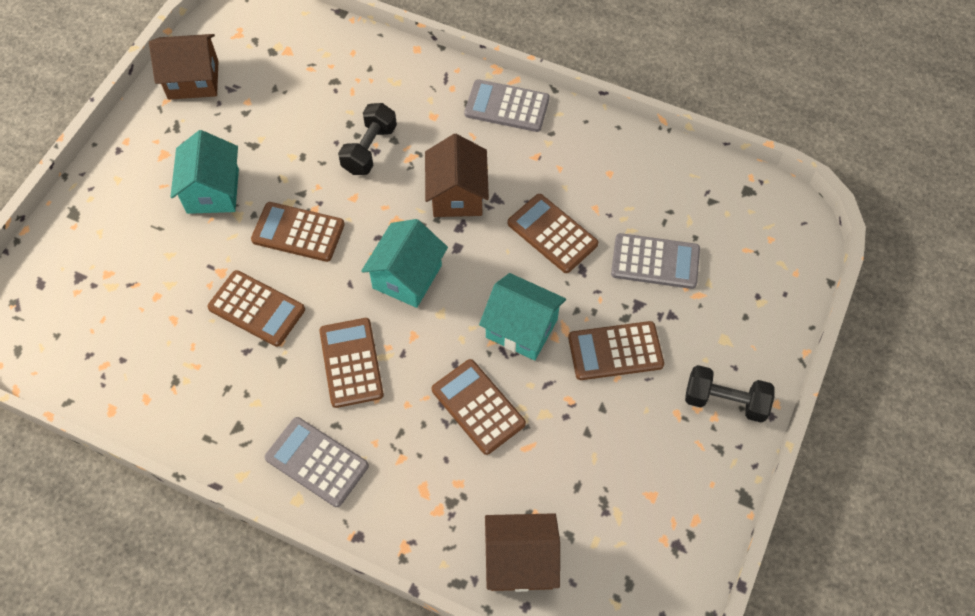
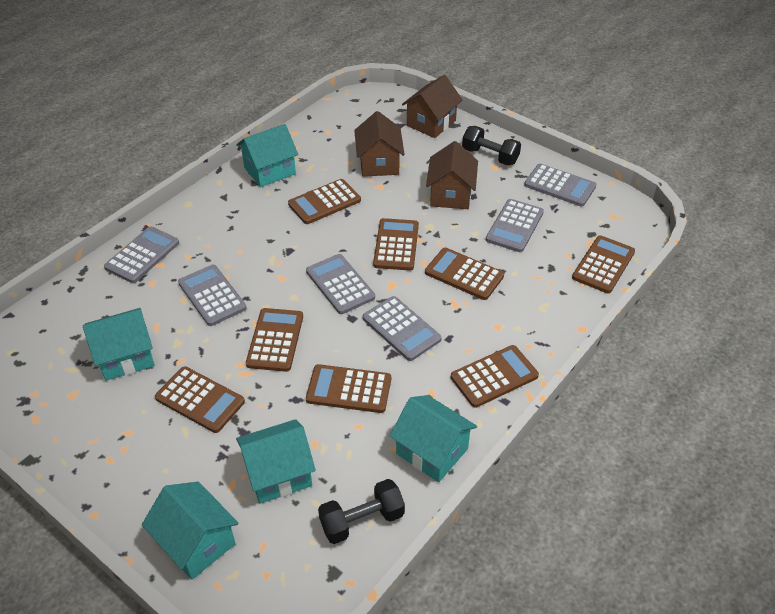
brown calculator: [207,270,305,347] [251,202,345,262] [319,318,384,408] [432,359,526,455] [508,194,598,273] [568,321,664,380] = 6 -> [155,366,245,433] [246,308,303,372] [288,179,361,224] [306,364,391,413] [373,218,419,271] [425,248,504,300] [451,345,539,408] [572,235,635,293] = 8
grey calculator: [265,417,369,507] [464,79,550,132] [611,233,700,289] = 3 -> [104,226,179,283] [178,265,247,326] [306,254,375,314] [363,296,442,361] [486,199,544,252] [524,164,597,206] = 6
turquoise house: [171,130,239,214] [361,219,448,308] [479,273,566,361] = 3 -> [83,308,155,381] [142,482,239,580] [236,419,316,504] [237,124,298,187] [390,395,477,482] = 5

